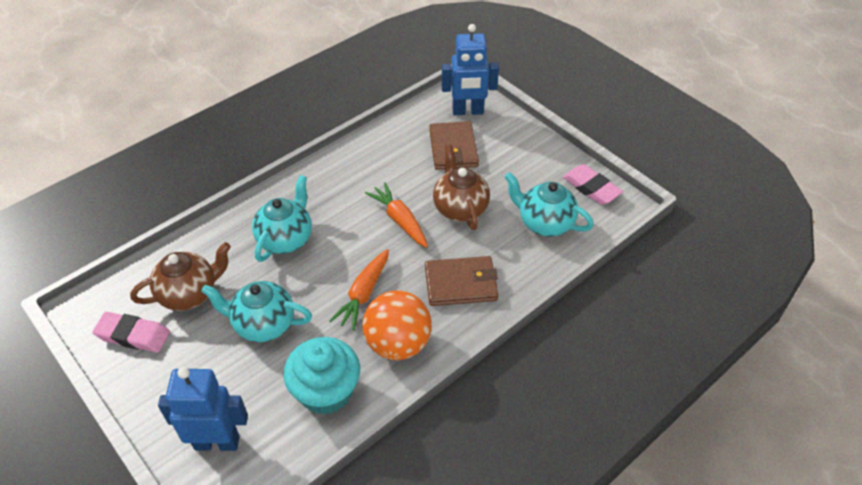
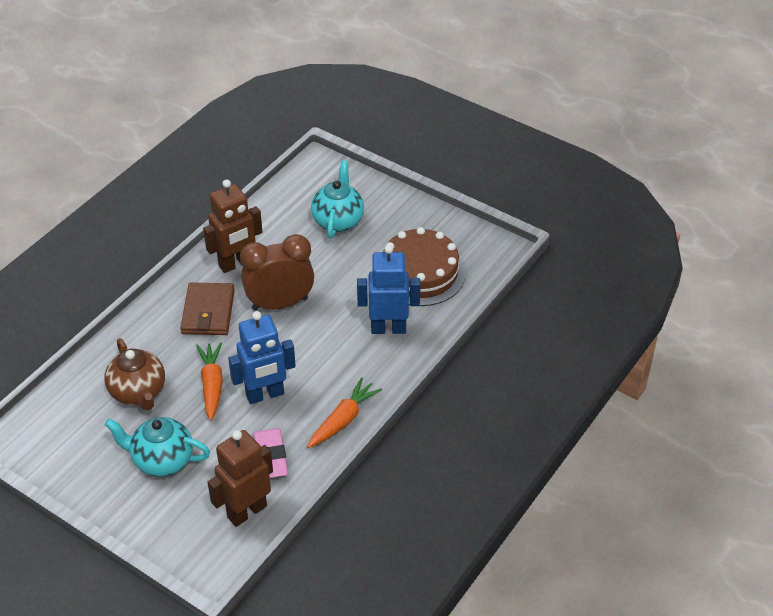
brown cake: none = 0 -> [383,227,466,306] = 1
brown clock: none = 0 -> [240,234,314,311] = 1
brown robot: none = 0 -> [203,179,262,273] [208,430,273,527] = 2
brown teapot: [130,242,231,311] [433,145,490,230] = 2 -> [104,338,165,410] = 1
brown wallet: [425,256,498,306] [429,121,479,170] = 2 -> [180,282,235,335] = 1
orange ball: [362,290,432,360] = 1 -> none = 0
pink eraser: [92,312,170,353] [563,164,623,205] = 2 -> [253,428,288,478] = 1
turquoise cupcake: [284,337,360,415] = 1 -> none = 0
turquoise teapot: [201,281,312,342] [252,175,312,262] [505,172,594,237] = 3 -> [105,417,210,477] [311,161,364,239] = 2

